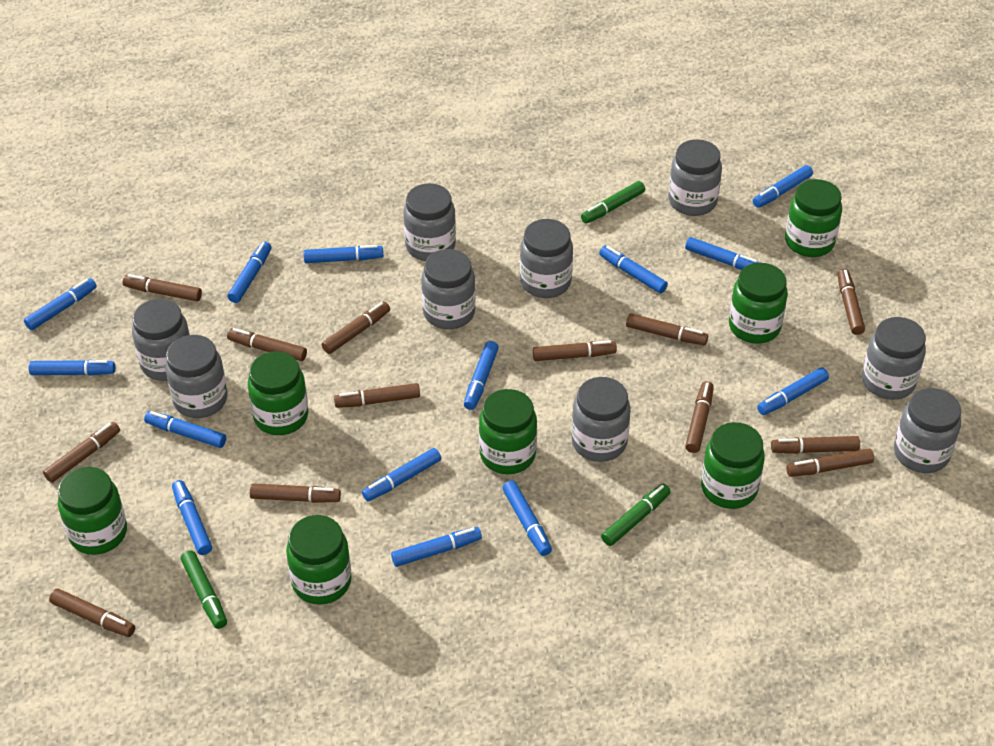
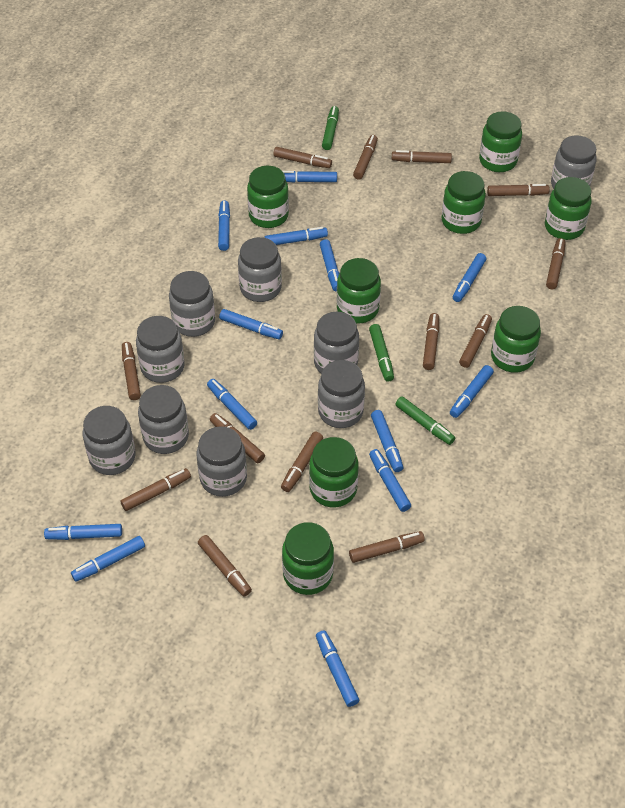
blue marker: [24,278,97,330] [29,360,115,375] [144,411,226,448] [172,480,212,555] [227,242,271,303] [304,245,383,263] [362,448,441,501] [391,527,482,567] [464,341,499,410] [502,480,552,556] [599,246,668,293] [685,237,760,270] [753,165,813,208] [757,367,829,415] = 14 -> [44,524,122,540] [71,536,145,582] [207,379,257,430] [218,200,230,251] [219,309,283,339] [264,227,328,245] [283,171,337,183] [316,630,359,707] [320,239,340,291] [369,449,411,512] [371,410,404,472] [450,365,494,418] [453,253,486,302] = 13
green jar: [58,467,127,555] [248,351,308,435] [286,515,352,605] [479,389,537,474] [701,422,765,509] [729,263,788,344] [785,179,842,257] = 7 -> [247,166,289,228] [282,522,334,595] [309,437,358,507] [337,258,381,323] [442,171,486,234] [479,111,522,172] [491,306,541,373] [545,177,592,240] = 8

